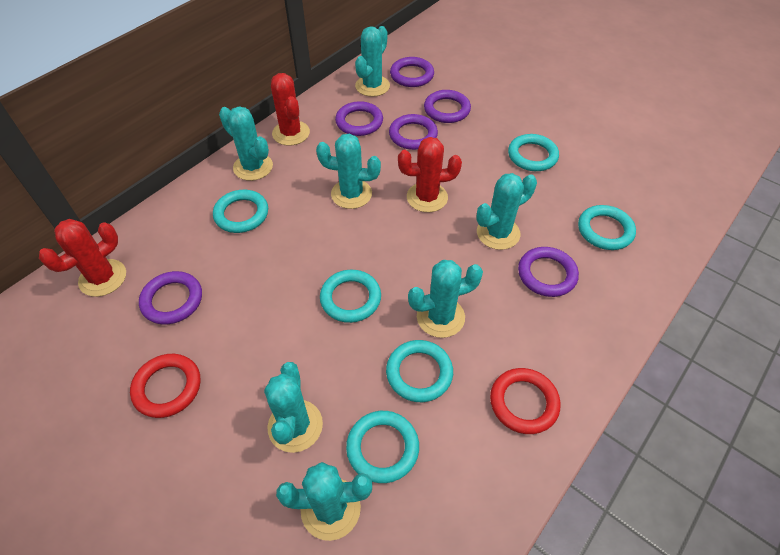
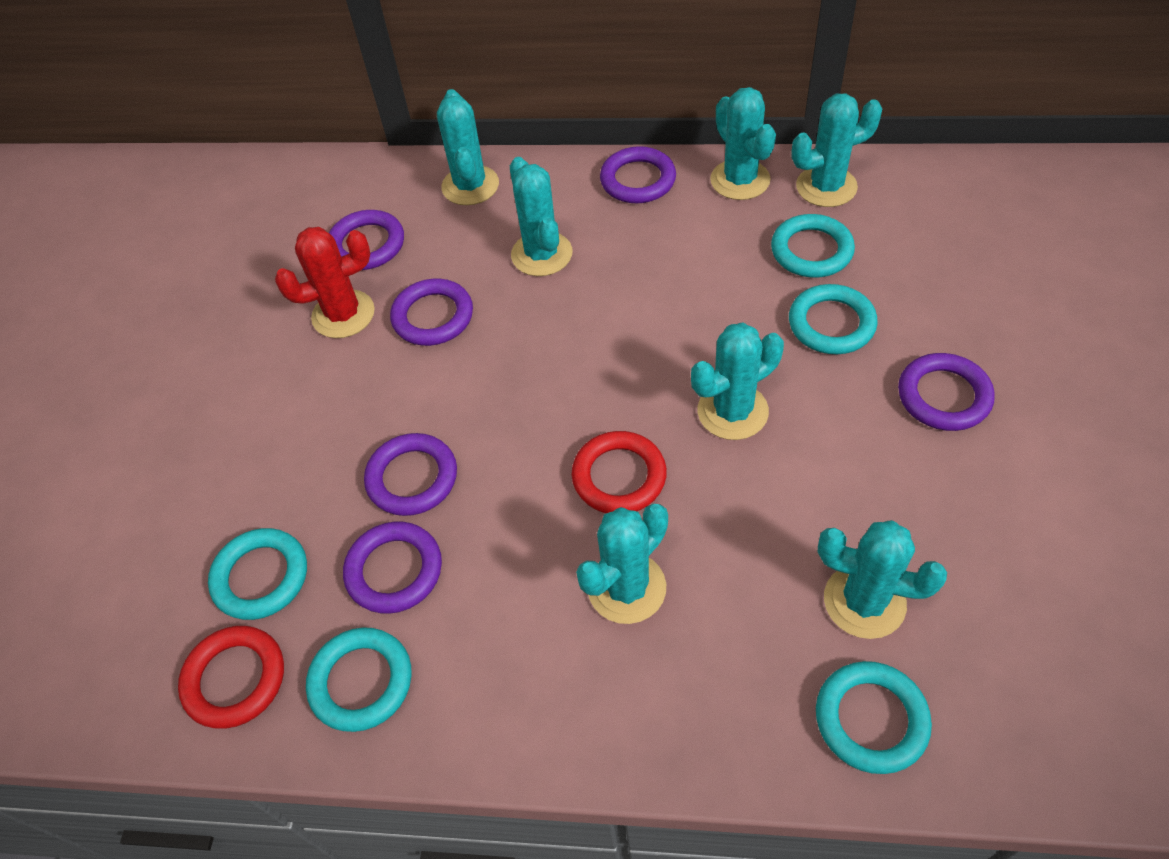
red cactus: [39,219,126,297] [271,73,310,146] [398,137,462,212] = 3 -> [275,227,375,338] = 1
turquoise ring: [213,190,268,233] [320,270,381,323] [346,411,419,483] [386,340,453,402] [508,134,559,171] [578,205,636,250] = 6 -> [208,528,307,620] [306,627,411,732] [771,214,855,277] [789,284,878,354] [816,661,932,774] = 5

